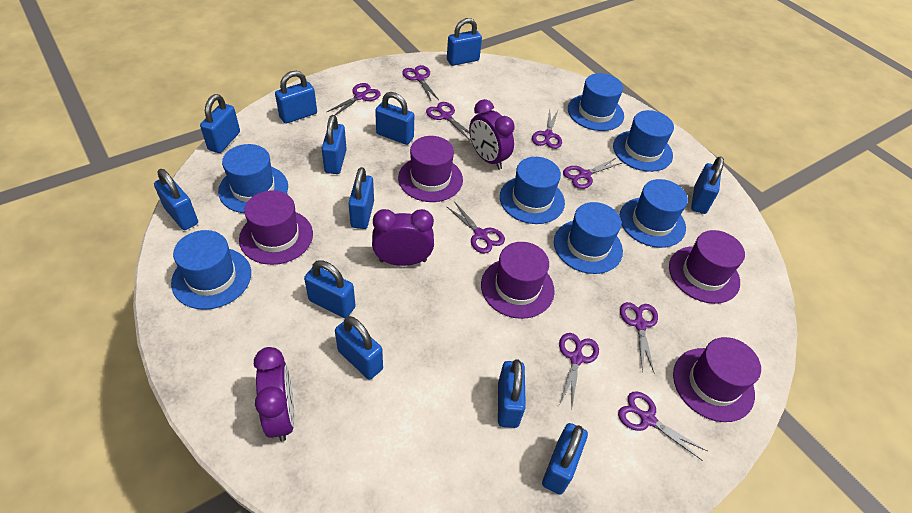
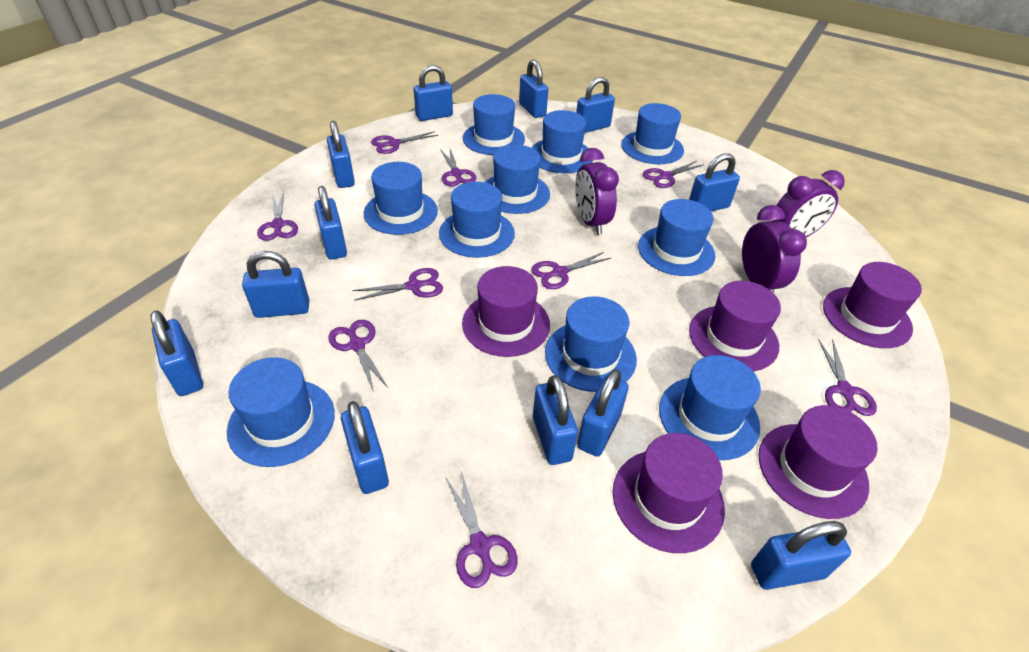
blue hat: [171,230,251,310] [218,144,288,213] [500,157,565,224] [554,202,623,274] [568,73,624,131] [613,110,674,172] [619,179,688,248] = 7 -> [227,357,335,467] [364,162,438,235] [439,182,515,258] [463,94,525,155] [485,145,550,214] [531,110,592,173] [545,296,637,392] [621,103,684,164] [638,199,715,276] [659,355,761,460] = 10

